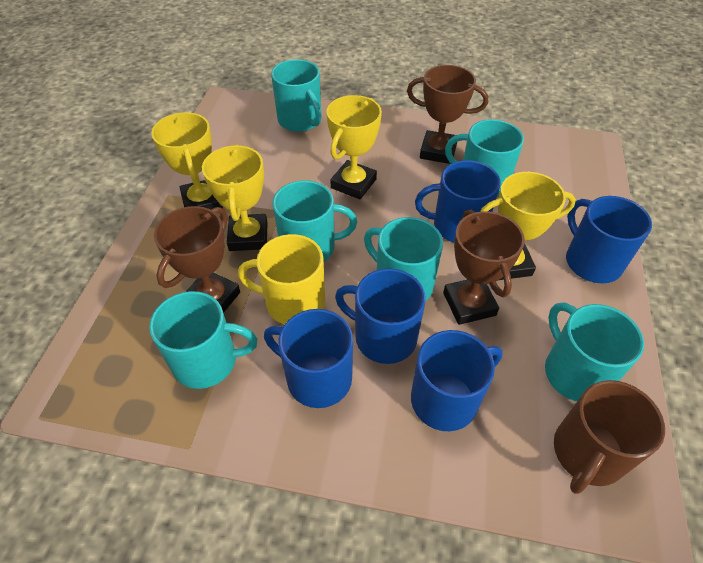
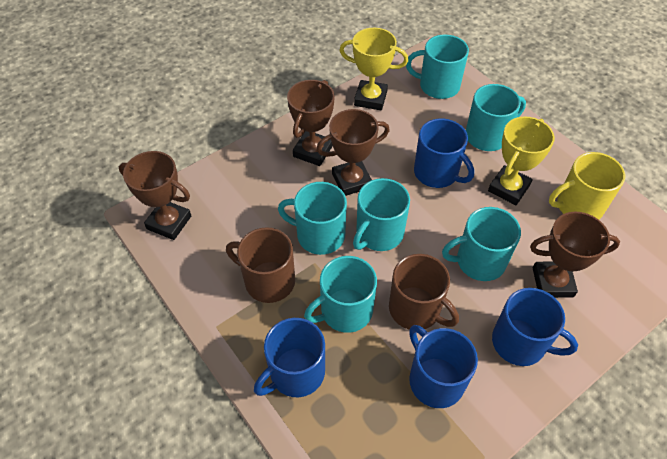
blue mug: [264,309,353,408] [335,268,426,364] [411,330,503,431] [415,160,501,242] [566,196,652,283] = 5 -> [254,318,325,397] [409,325,478,408] [414,119,474,188] [492,288,578,366] = 4
brown mug: [554,380,665,494] = 1 -> [226,227,295,303] [389,254,459,330] = 2
brown trophy: [154,206,240,313] [407,65,488,164] [443,210,525,325] = 3 -> [119,151,191,240] [287,80,335,166] [316,109,390,196] [530,212,620,298] = 4
yellow trophy: [151,112,223,210] [202,144,268,251] [327,95,382,199] [480,172,576,280] = 4 -> [339,28,408,110] [488,117,555,205] = 2

